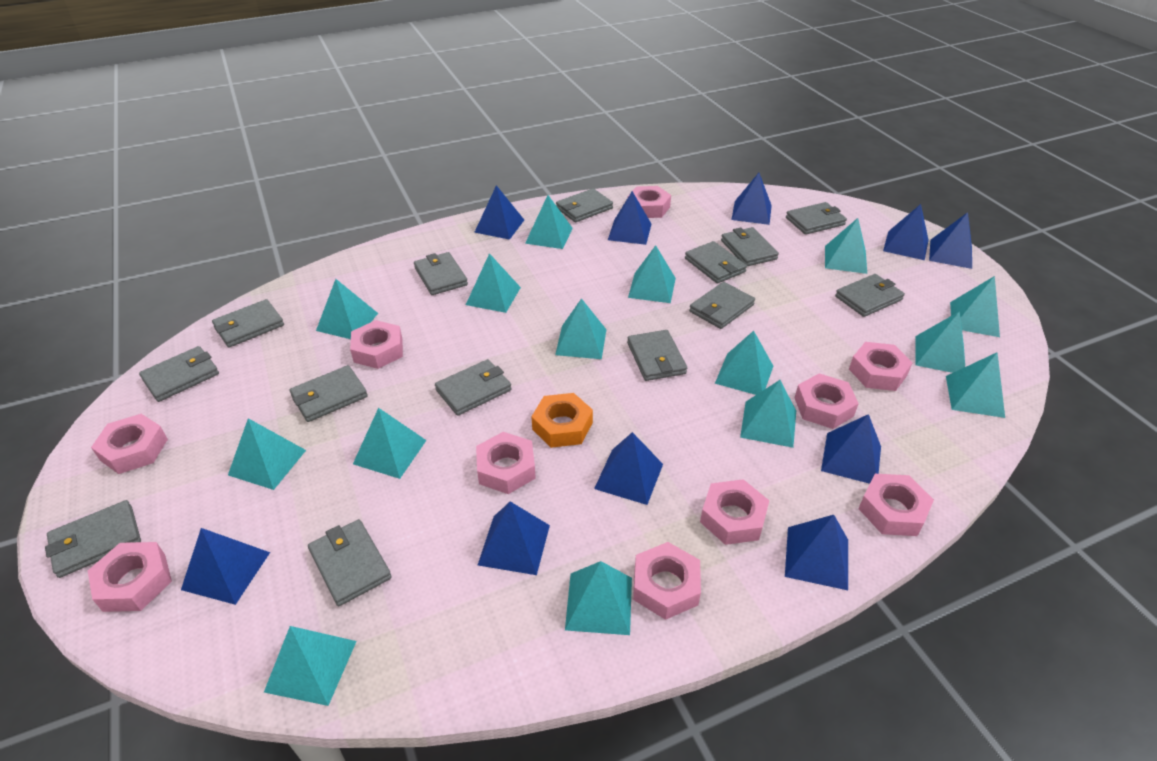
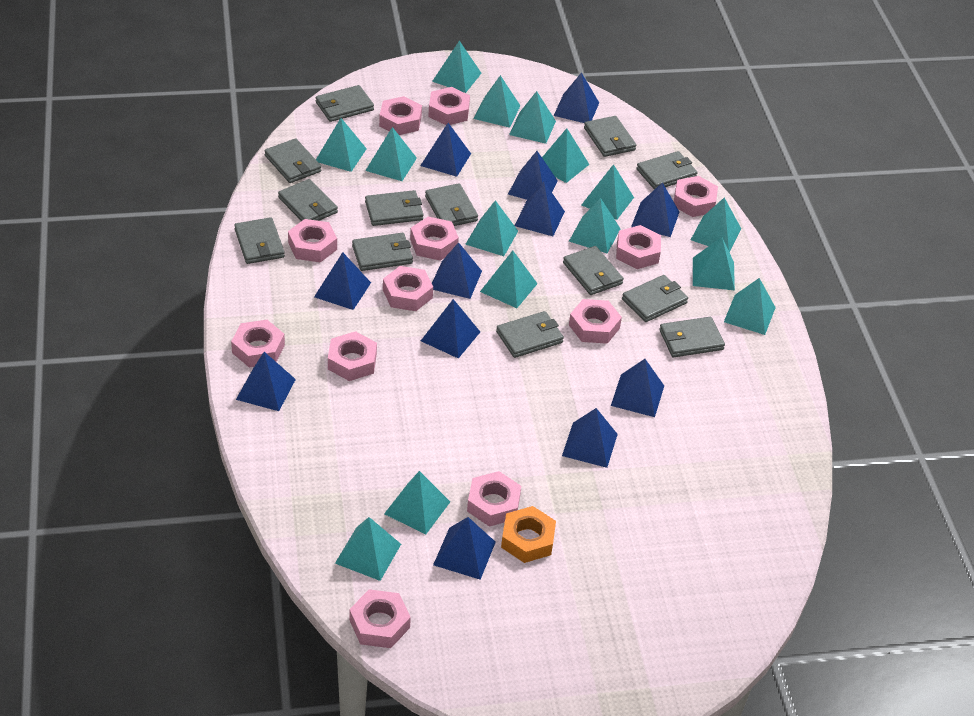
blue pyramid: [181,528,270,605] [474,185,524,240] [478,502,550,575] [594,432,663,505] [608,191,652,245] [731,173,772,225] [785,515,848,590] [821,414,881,484] [883,204,929,260] [929,212,972,269] = 10 -> [236,352,296,411] [314,252,371,310] [420,123,471,177] [421,299,480,359] [432,242,482,299] [433,517,496,580] [508,151,558,200] [514,182,565,236] [554,72,599,123] [562,408,618,468] [611,359,664,417] [631,182,679,237] = 12
grey wallet: [45,500,141,578] [139,346,219,402] [212,299,284,347] [290,365,368,422] [308,519,392,606] [414,252,468,295] [435,359,512,416] [556,188,613,222] [627,330,687,381] [685,241,747,283] [689,282,755,329] [721,227,779,266] [786,202,847,235] [835,274,905,317] = 14 -> [234,217,285,264] [265,138,321,183] [278,179,338,221] [316,85,374,122] [352,233,413,271] [365,190,424,226] [425,183,478,226] [496,311,564,358] [563,246,624,295] [584,116,636,157] [622,275,688,322] [636,151,698,190] [659,317,725,357] = 13
pink nut: [88,542,172,612] [91,414,168,474] [350,320,403,369] [476,432,536,494] [627,186,671,218] [633,542,701,620] [700,479,769,545] [795,374,859,429] [849,342,913,391] [858,474,934,536] = 10 -> [231,320,285,367] [288,219,337,262] [328,331,377,381] [349,589,411,648] [379,96,422,135] [383,266,433,311] [410,217,459,261] [428,87,470,125] [467,471,521,527] [569,299,622,344] [616,225,661,269] [674,176,718,217] = 12

